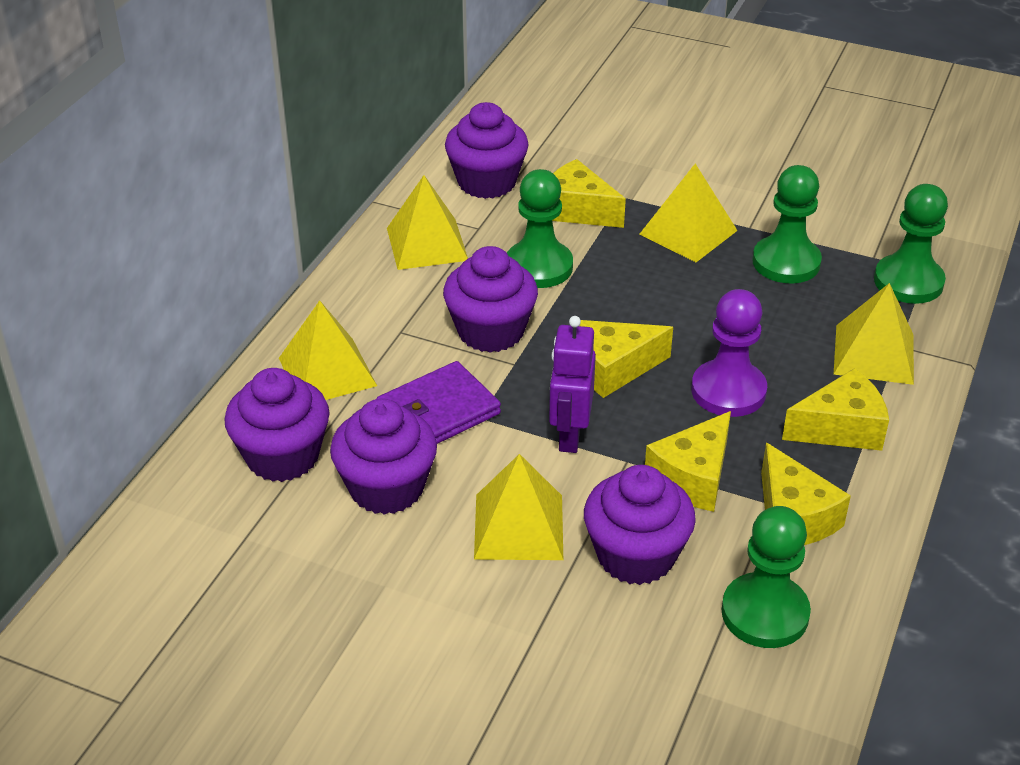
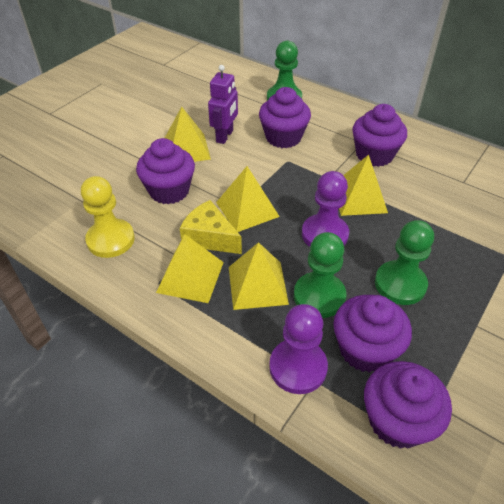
green pawn: [507,169,573,288] [722,506,811,648] [752,165,822,284] [874,184,948,304] = 4 -> [267,41,302,101] [294,232,346,318] [375,220,434,305] = 3
purple pawn: [691,289,767,417] = 1 -> [269,304,328,394] [302,171,349,247] = 2
purple wallet: [376,361,501,444] = 1 -> none = 0
yellow cheese: [552,159,626,228] [579,320,673,398] [645,411,731,512] [761,443,851,545] [782,368,889,451] = 5 -> [180,200,242,254] = 1
yellow pawn: none = 0 -> [81,176,135,258] = 1

